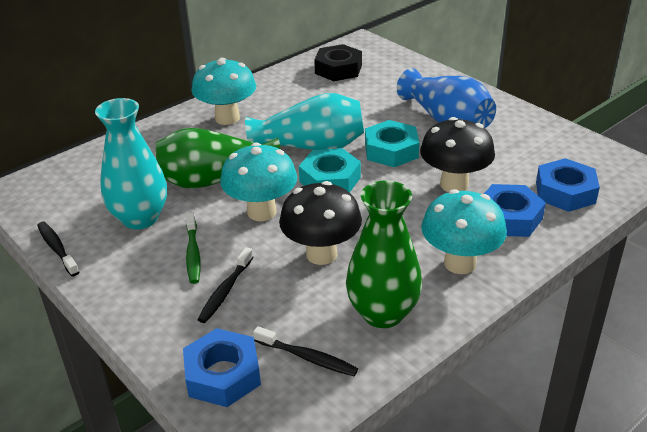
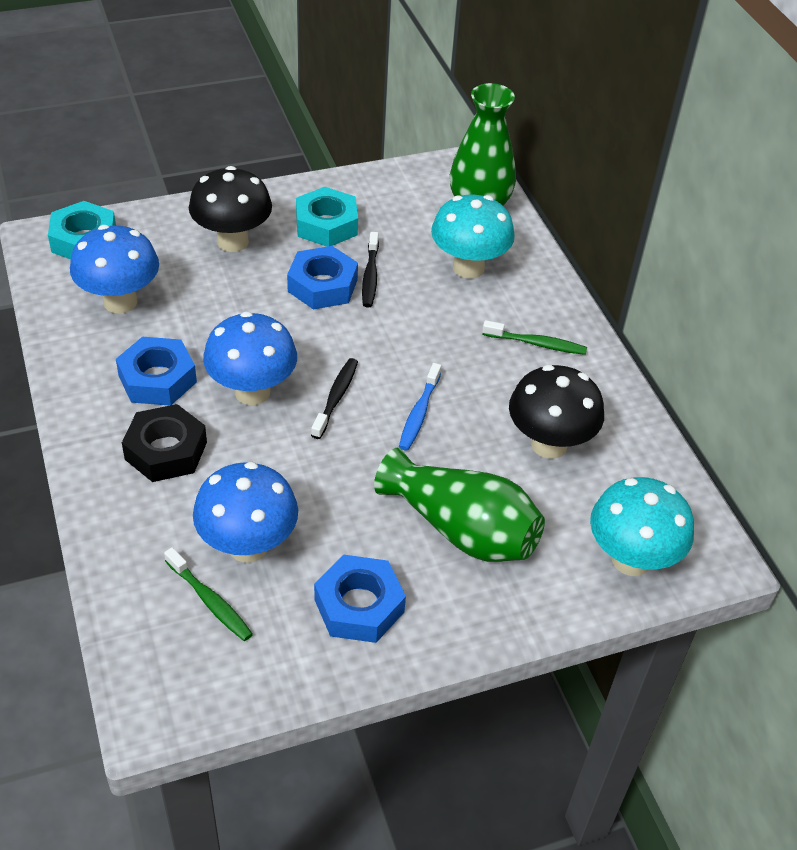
black toothbrush: [37,222,79,276] [197,247,253,323] [253,326,358,376] = 3 -> [311,358,358,439] [362,232,379,308] = 2
blue mushroom: none = 0 -> [70,225,159,314] [193,462,298,563] [203,311,297,405] = 3
blue toothbrush: none = 0 -> [399,363,441,450] = 1
blue vase: [397,68,496,128] = 1 -> none = 0
green toothbrush: [186,213,200,284] = 1 -> [164,547,253,641] [482,320,587,355] = 2
turquoise mushroom: [191,58,256,125] [220,142,297,221] [421,189,507,274] = 3 -> [431,195,515,279] [590,477,694,576] = 2
turquoise vase: [95,98,167,229] [245,93,364,150] = 2 -> none = 0

